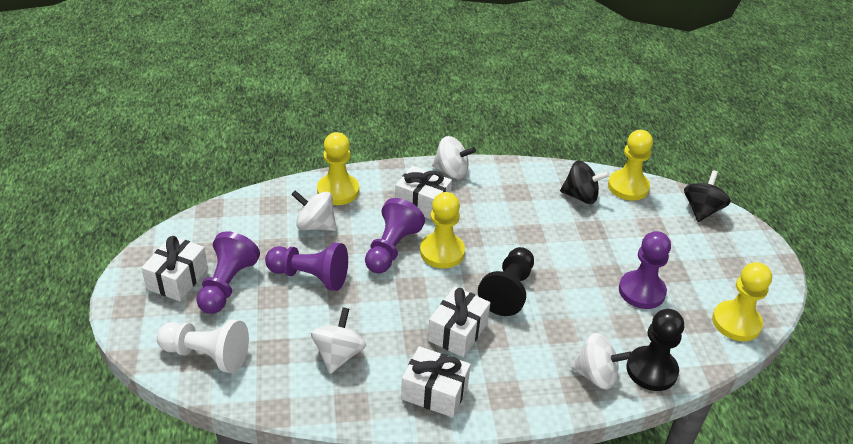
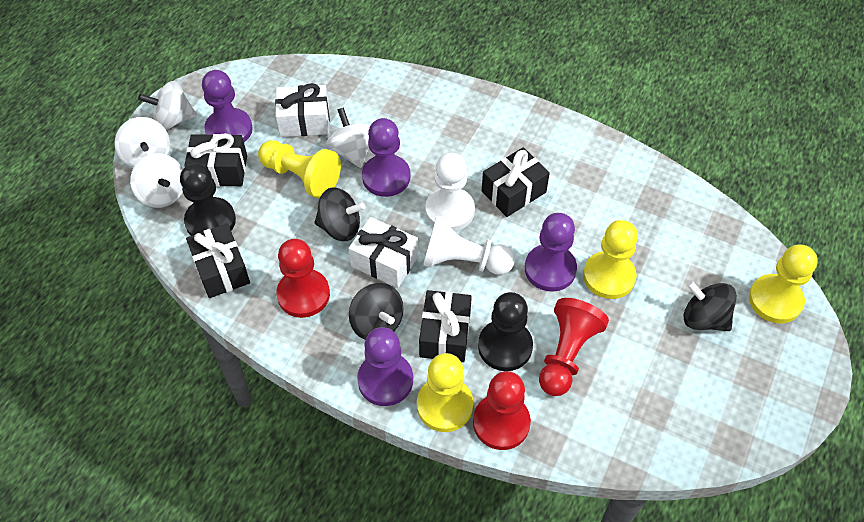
black gift: none = 0 -> [184,133,247,187] [186,223,250,298] [419,290,472,362] [482,147,550,217] = 4
black spinning top: [560,161,610,204] [684,170,731,222] = 2 -> [314,187,365,241] [349,283,403,340] [683,280,737,331] = 3
red pawn: none = 0 -> [276,239,330,318] [473,371,531,450] [539,298,609,396] = 3
white gift: [141,236,208,301] [395,166,452,219] [401,346,471,418] [428,286,490,357] = 4 -> [275,83,330,137] [348,217,418,288] = 2
white pawn: [157,320,249,373] = 1 -> [423,215,515,275] [425,153,475,231] = 2

